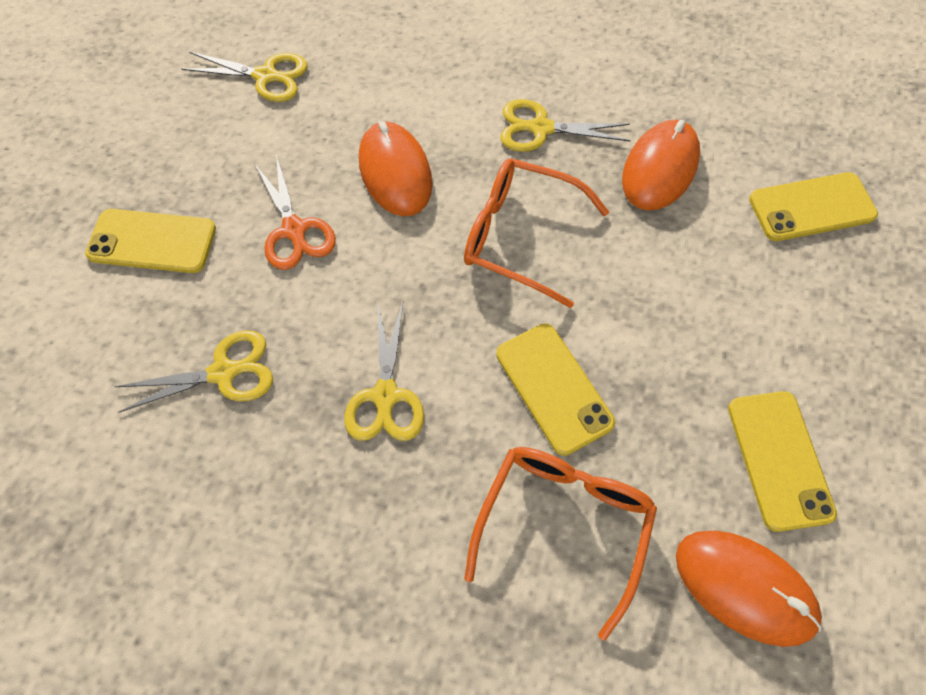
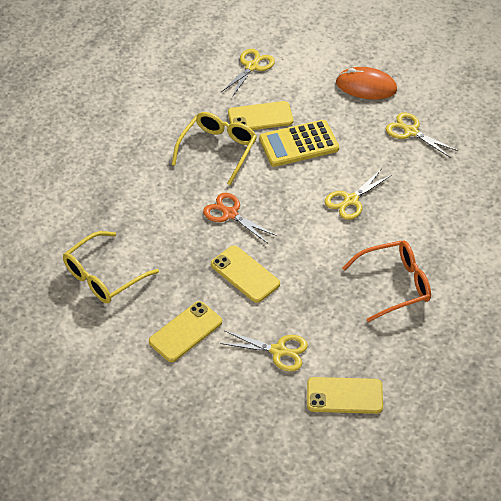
orange glasses: [464,158,609,308] [464,447,657,641] = 2 -> [342,241,431,322] = 1
orange mouse: [359,121,433,216] [622,120,700,210] [676,531,822,647] = 3 -> [336,67,397,99] = 1
yellow calculator: none = 0 -> [259,120,339,167] = 1
yellow glasses: none = 0 -> [63,231,159,303] [172,112,257,185] = 2

